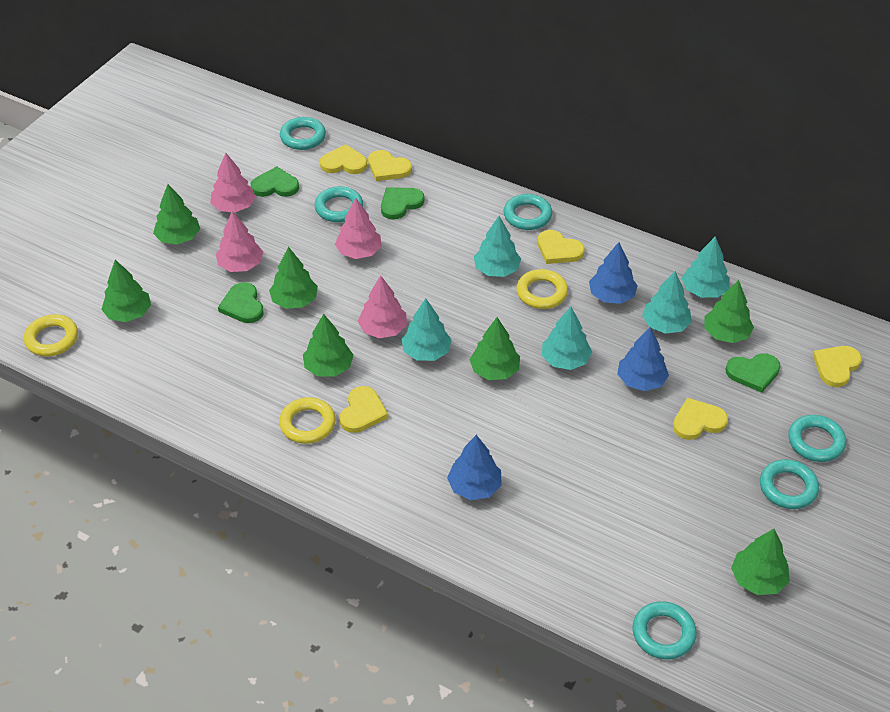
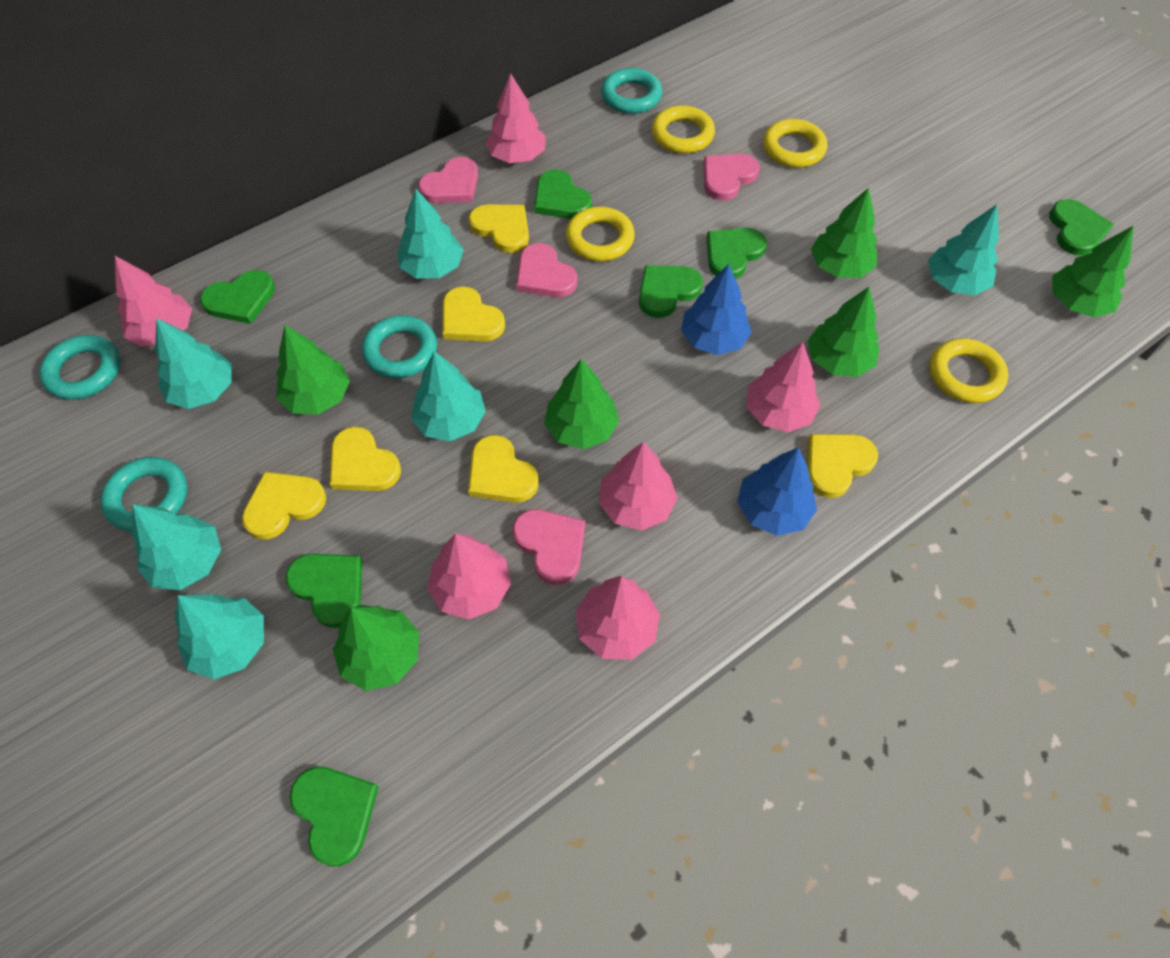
blue tree: [447,435,502,500] [589,242,638,304] [617,327,669,391] = 3 -> [681,264,752,355] [737,447,817,536] = 2
green heart: [218,282,264,323] [251,167,299,197] [381,187,425,220] [725,353,781,393] = 4 -> [200,270,275,324] [286,554,362,628] [290,766,379,867] [534,170,592,219] [639,265,703,318] [707,228,767,279] [1049,199,1114,256] = 7
green tree: [101,260,151,322] [153,184,200,245] [269,247,318,309] [303,314,353,377] [469,317,520,380] [704,280,754,343] [731,529,790,595] = 7 -> [276,325,350,415] [333,605,419,691] [544,359,619,449] [808,287,879,377] [811,188,877,278] [1052,226,1133,317] = 6
pink heart: none = 0 -> [418,157,478,203] [512,509,585,585] [516,243,577,297] [703,154,760,201] = 4
pink tree: [210,153,256,212] [216,211,263,272] [335,198,382,259] [358,275,407,338] = 4 -> [115,256,192,347] [427,534,511,620] [486,73,546,163] [575,576,660,660] [599,442,678,531] [747,342,820,432] = 6
turquoise ring: [280,117,326,150] [315,186,363,222] [503,194,552,230] [632,601,697,660] [760,459,819,509] [788,415,846,462] = 6 -> [39,335,120,400] [100,457,187,532] [362,315,437,378] [601,68,662,114] = 4
turquoise tree: [401,298,452,361] [474,216,521,277] [542,307,592,370] [642,271,692,334] [682,236,730,298] = 5 -> [132,504,221,590] [155,318,231,409] [175,594,264,680] [397,189,464,279] [411,351,486,441] [928,205,999,295] = 6
yellow ring: [24,314,78,356] [279,397,336,444] [516,269,568,309] = 3 -> [566,207,635,261] [652,105,715,154] [763,119,827,168] [929,338,1008,403] = 4

